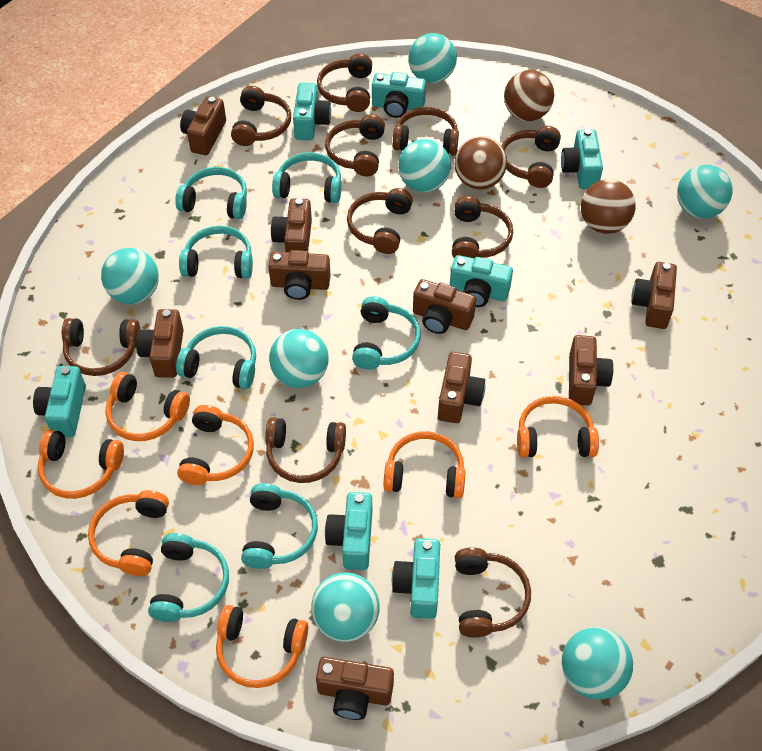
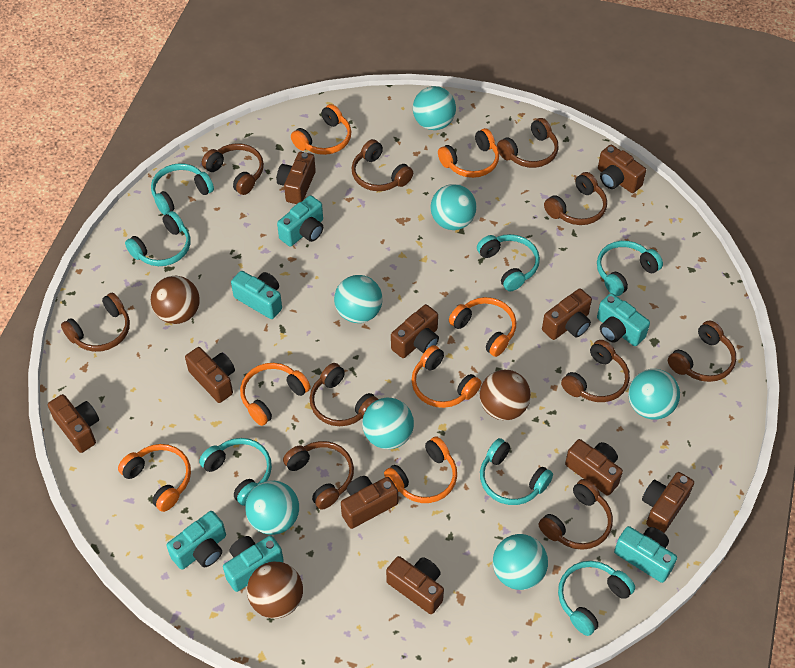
brown camera: [136,309,184,378] [180,96,226,155] [268,250,331,300] [271,198,312,252] [316,657,394,720] [413,279,476,334] [438,352,485,423] [569,335,613,406] [631,262,677,329] = 9 -> [48,394,99,453] [185,347,235,403] [277,152,316,204] [341,476,398,529] [386,556,444,614] [391,304,439,358] [542,288,592,340] [565,439,623,496] [598,144,646,193] [642,472,694,533] = 10
turquoise camera: [33,366,86,437] [293,83,331,140] [325,492,372,570] [372,72,426,118] [392,538,440,619] [450,255,513,307] [561,129,603,189] = 7 -> [166,511,226,570] [223,535,284,592] [231,271,282,319] [277,195,323,247] [597,293,650,346] [614,526,677,583] = 6

